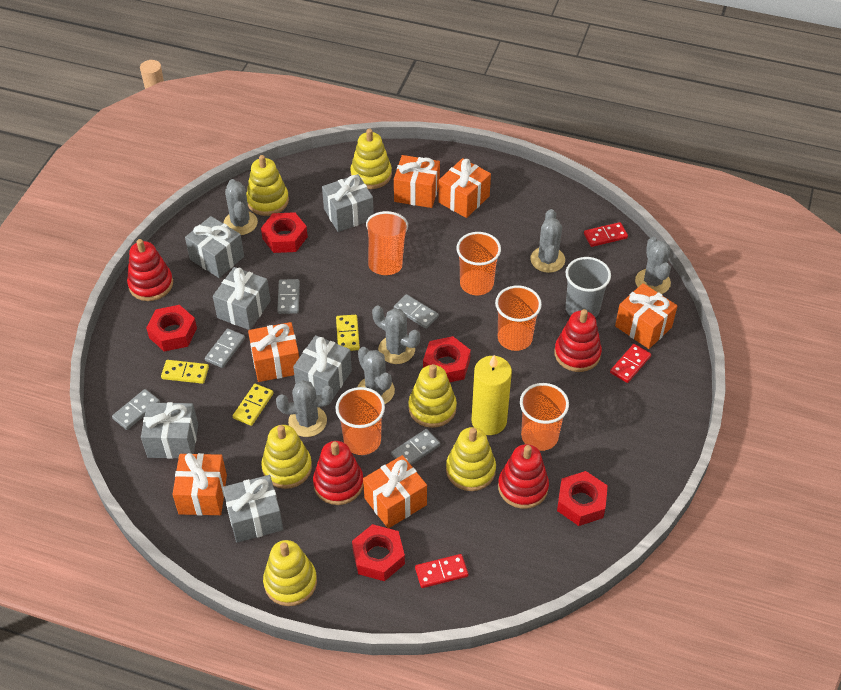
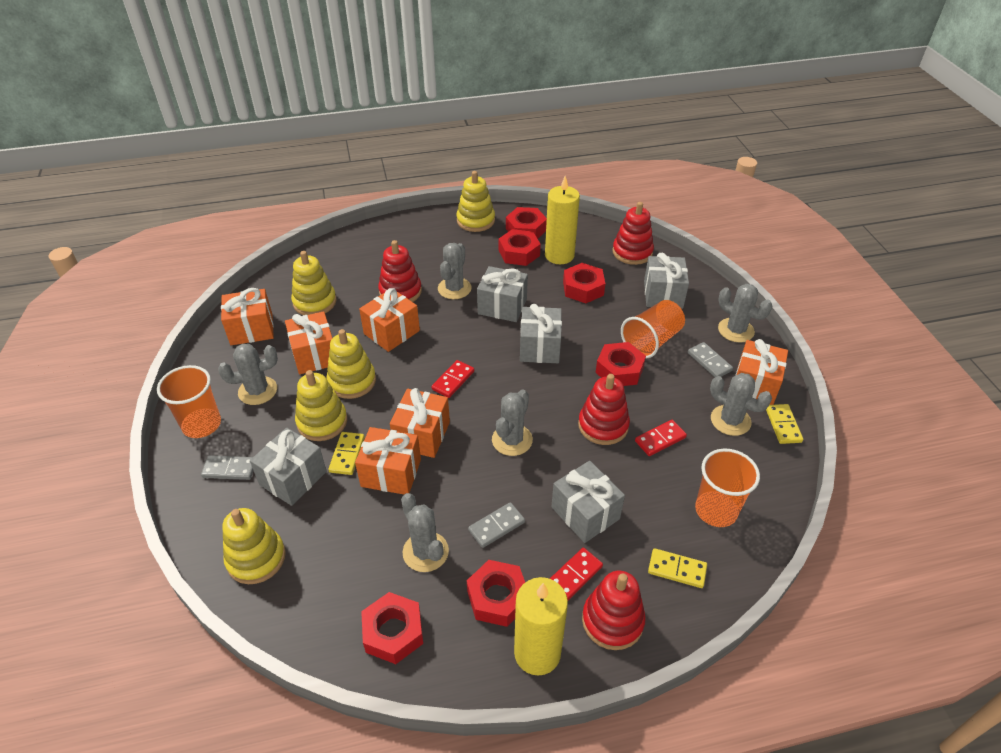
grey cup: [566,257,611,318] = 1 -> none = 0
grey domino: [112,389,160,430] [205,328,245,368] [277,279,300,314] [391,429,440,465] [394,294,439,329] = 5 -> [201,455,253,480] [468,502,525,548] [688,342,733,377] = 3
grey gift: [141,402,198,459] [185,216,244,278] [213,267,271,330] [223,475,283,543] [293,335,352,398] [322,174,374,232] = 6 -> [250,428,327,506] [477,266,528,322] [520,304,562,363] [552,461,625,543] [644,253,689,309] = 5
orange cup: [335,387,385,455] [366,211,408,275] [456,232,501,295] [495,285,542,351] [520,383,569,451] = 5 -> [157,365,221,438] [621,300,685,358] [695,449,760,527] = 3
red nut: [146,305,197,352] [261,212,308,253] [352,524,405,581] [423,336,471,382] [557,471,608,526] = 5 -> [361,592,423,664] [467,560,525,627] [499,229,541,266] [506,207,547,239] [563,263,605,303] [596,342,646,386] = 6
yellow candle: [472,355,512,435] = 1 -> [514,577,568,676] [545,176,580,264] = 2
yellow stacking toy: [246,155,289,216] [261,425,312,489] [263,540,317,606] [350,129,392,189] [409,364,457,428] [446,427,496,491] = 6 -> [222,508,286,584] [291,251,337,315] [295,370,347,441] [326,329,376,399] [456,171,495,232] = 5

